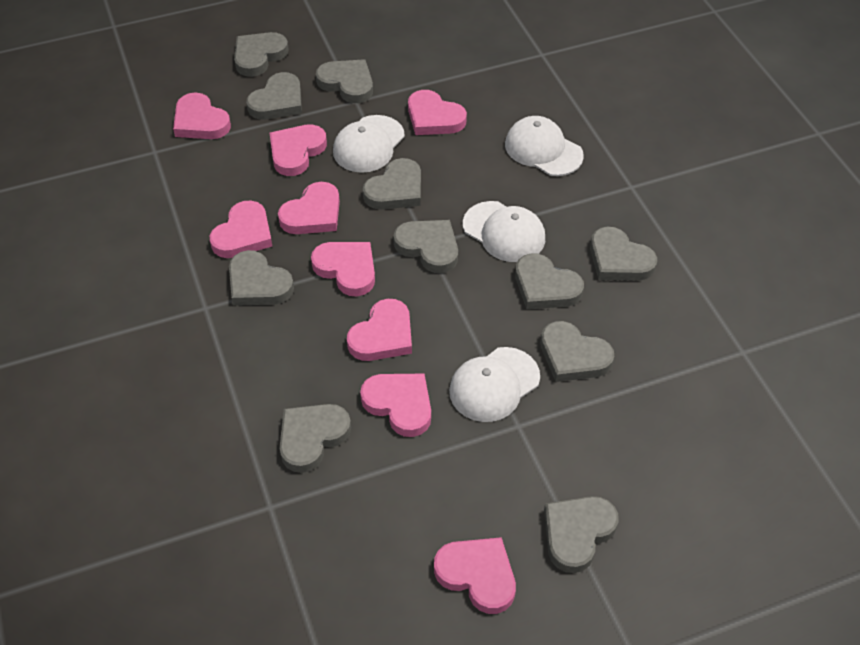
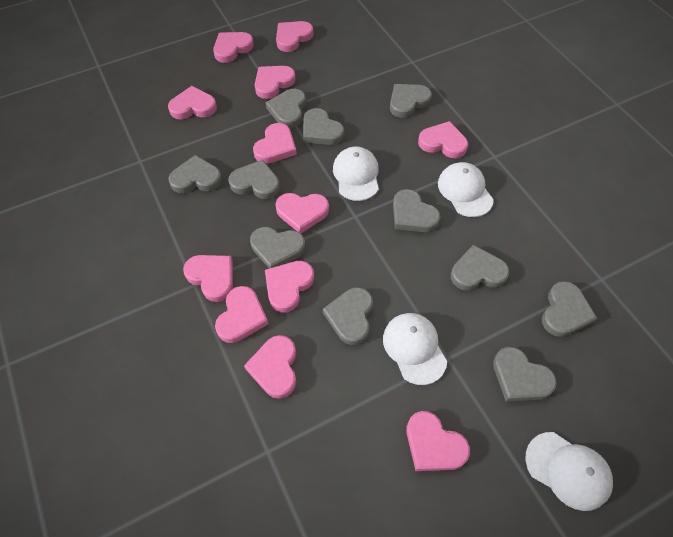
pink heart: [173,92,231,139] [210,200,272,258] [270,124,327,176] [278,182,340,234] [311,242,375,296] [347,299,412,361] [360,374,431,437] [408,90,467,135] [434,537,516,614] = 9 -> [168,86,217,119] [183,255,233,302] [213,32,254,63] [215,286,269,343] [244,335,296,399] [253,123,297,164] [255,66,296,99] [265,261,314,313] [275,193,329,233] [276,21,313,52] [406,411,470,471] [418,121,468,158] = 12

